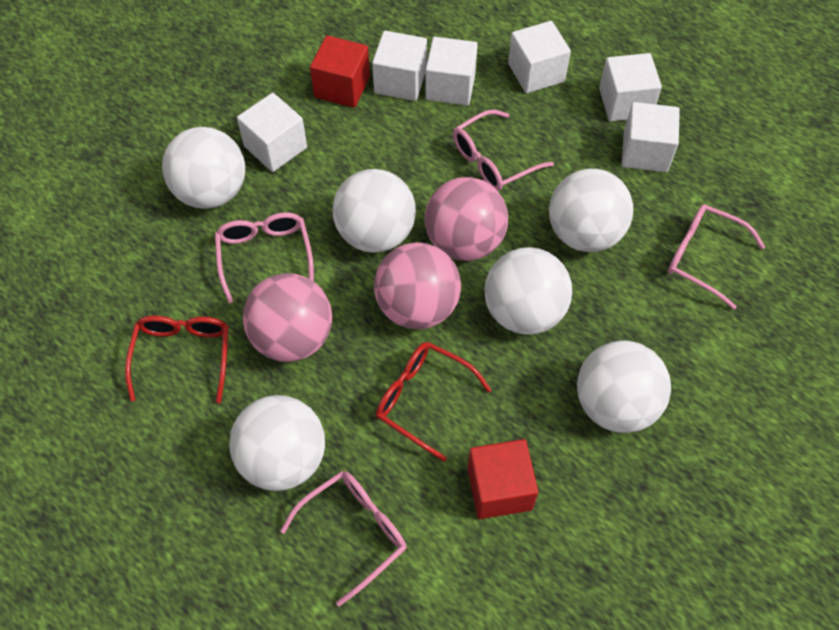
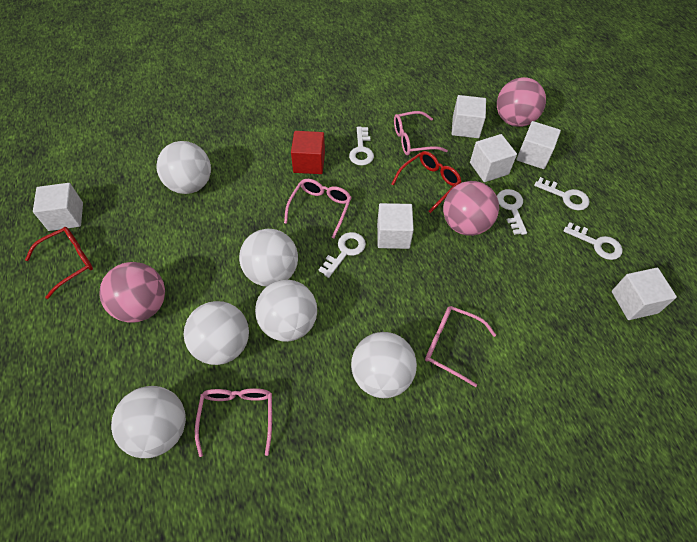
red cube: [310,35,370,108] [467,439,538,519] = 2 -> [291,131,325,174] = 1
white key: none = 0 -> [319,232,366,278] [349,127,374,166] [497,189,527,235] [534,177,590,210] [563,222,623,260] = 5

